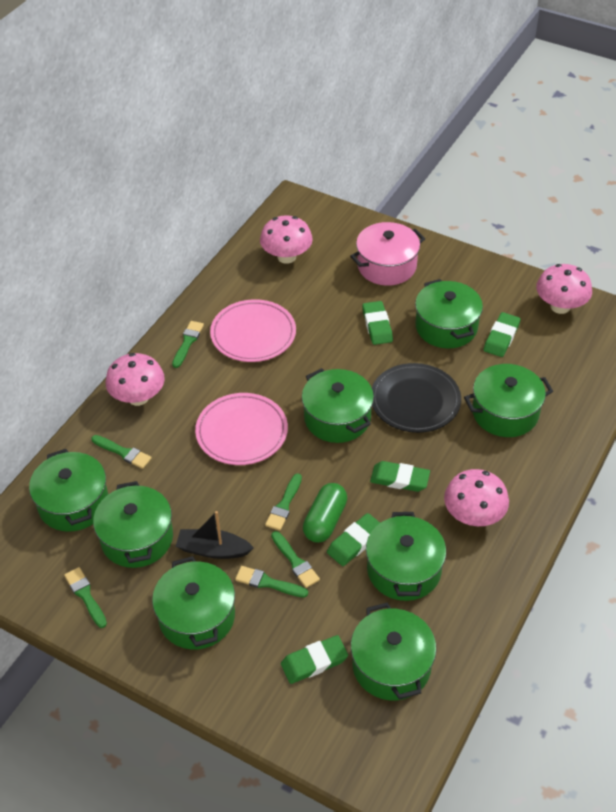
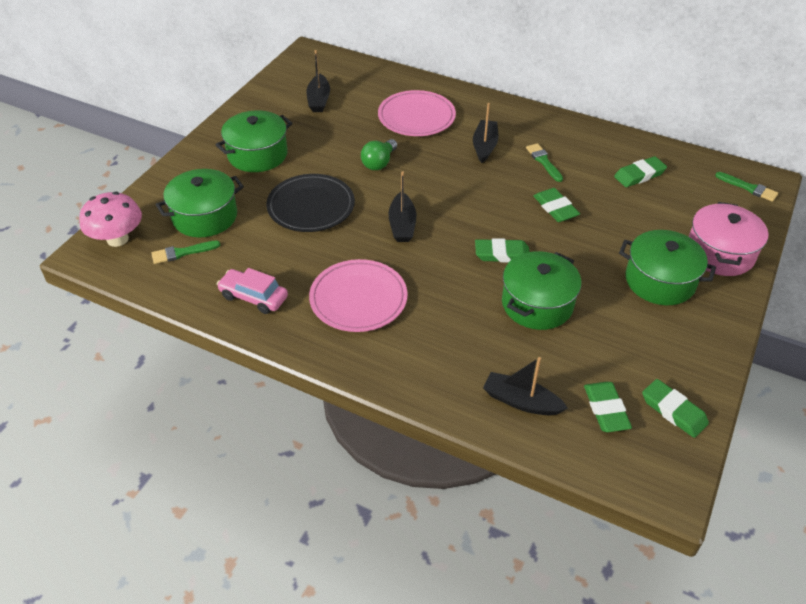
black boat: [175,511,254,559] = 1 -> [306,50,330,112] [388,172,416,242] [473,103,499,163] [483,357,568,415] = 4
green brush: [64,567,107,628] [91,435,152,469] [172,321,204,368] [235,566,308,597] [265,474,302,531] [271,531,320,588] = 6 -> [151,241,220,264] [526,143,563,182] [715,172,778,202] = 3
green capsule: [303,483,347,543] = 1 -> none = 0
green light bulb: none = 0 -> [361,139,397,170] = 1
green pot: [29,449,109,532] [93,481,173,568] [152,556,235,650] [302,368,374,443] [351,602,436,700] [366,512,446,601] [415,279,483,348] [464,364,553,437] = 8 -> [156,169,244,237] [215,110,293,172] [502,251,581,330] [619,230,716,305] = 4
pink car: none = 0 -> [217,268,288,314] = 1
pink mushroom: [105,353,165,406] [260,215,313,264] [444,469,509,526] [536,264,592,314] = 4 -> [79,192,142,247] = 1

